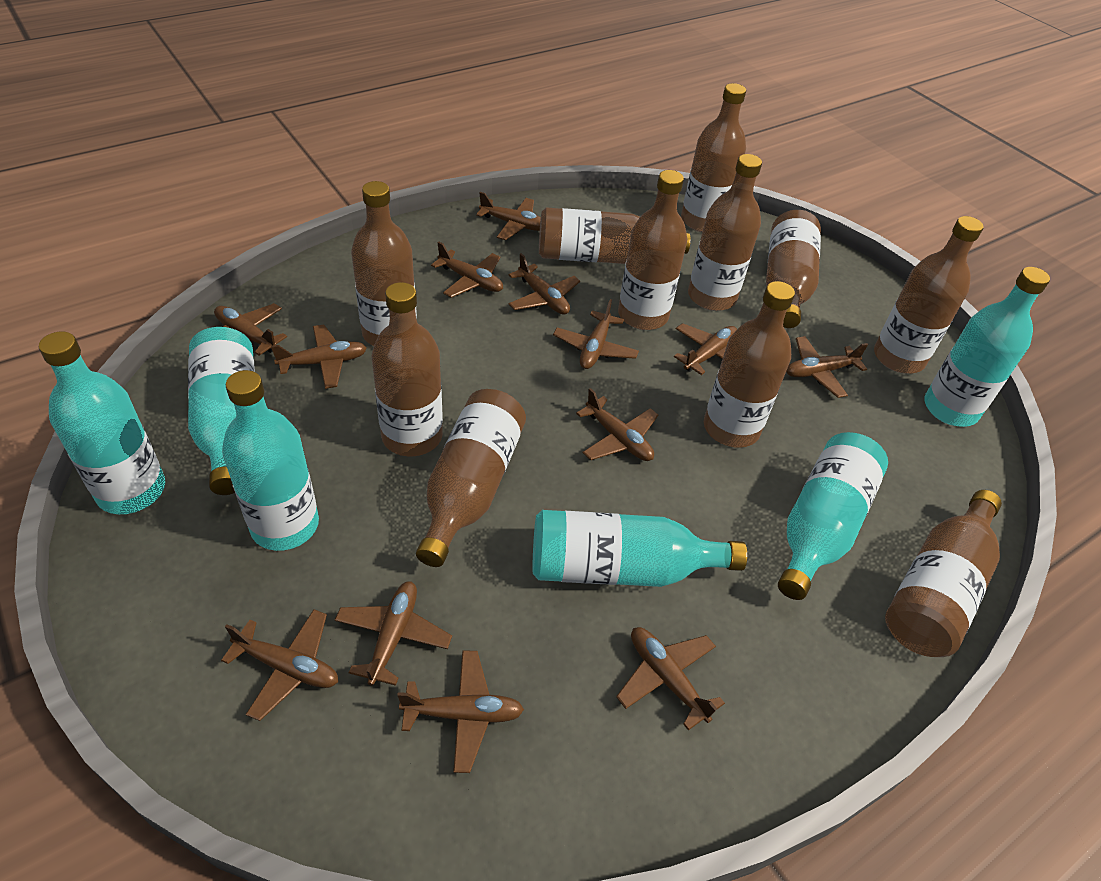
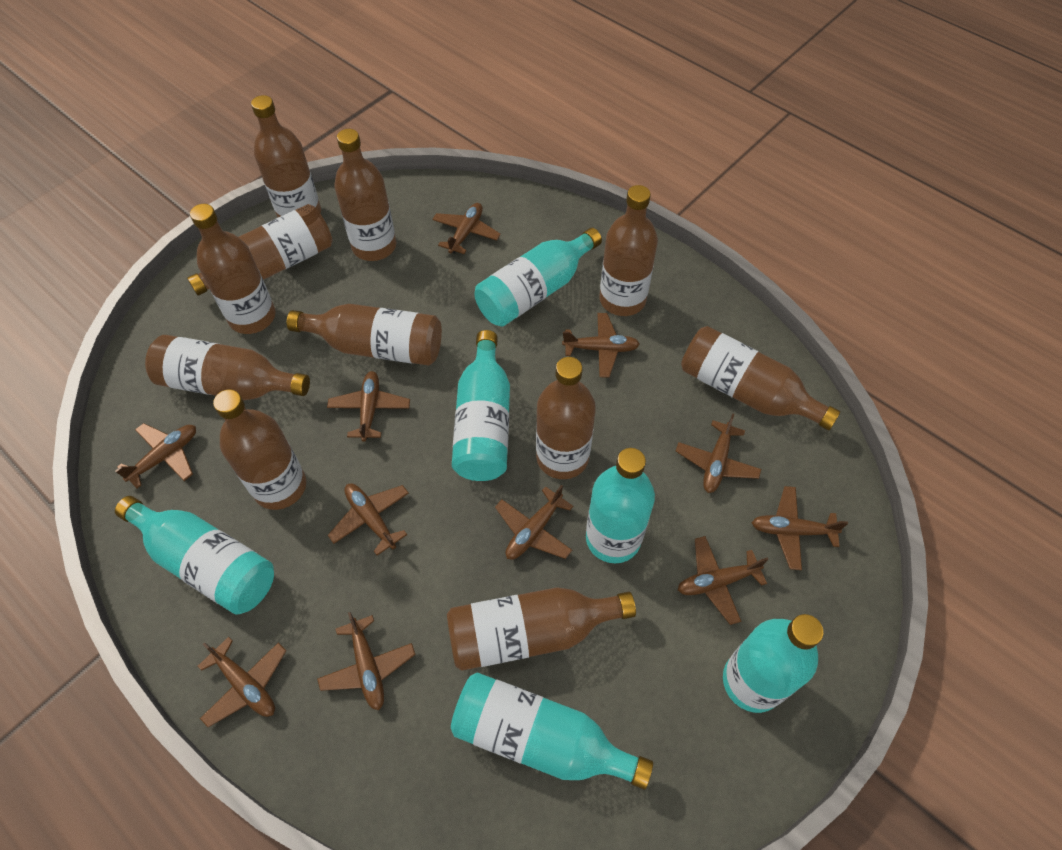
brown plane: [214,303,287,356] [221,609,338,721] [271,325,367,389] [335,581,452,686] [397,650,524,773] [431,242,503,298] [476,192,541,240] [508,253,580,315] [553,299,639,369] [576,388,658,461] [616,627,725,730] [674,323,737,375] [786,336,868,398] = 13 -> [115,423,196,488] [198,637,286,727] [317,612,416,710] [327,371,410,442] [328,483,409,555] [432,203,501,254] [495,485,573,560] [562,313,640,377] [676,413,761,493] [678,536,768,625] [752,486,848,570] = 11

